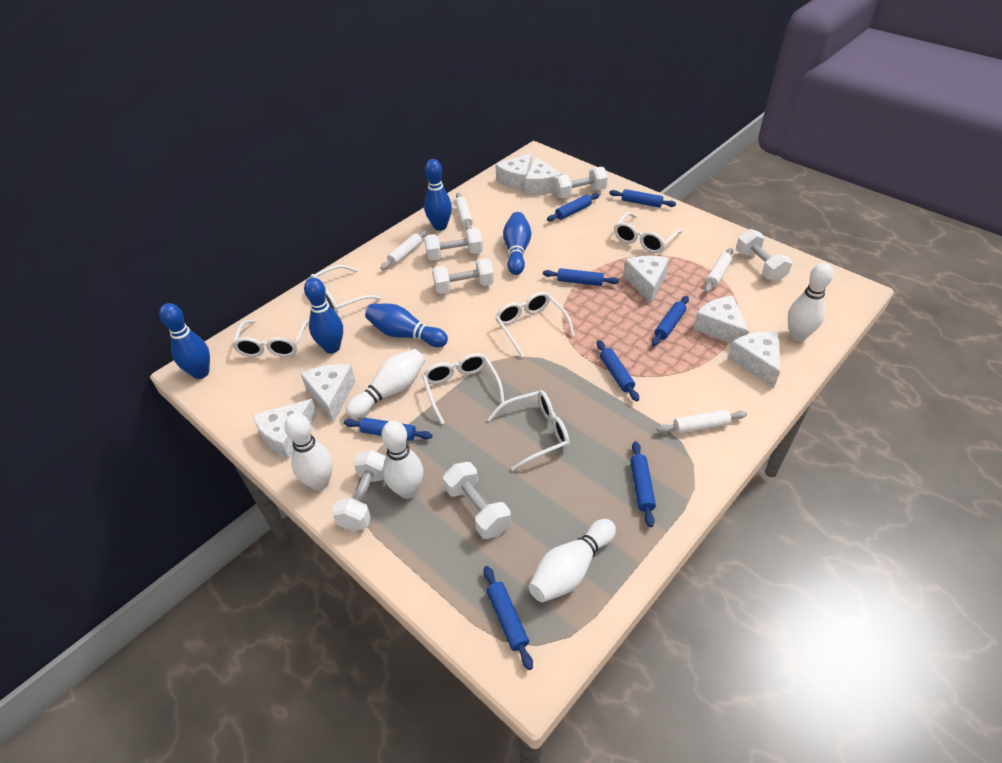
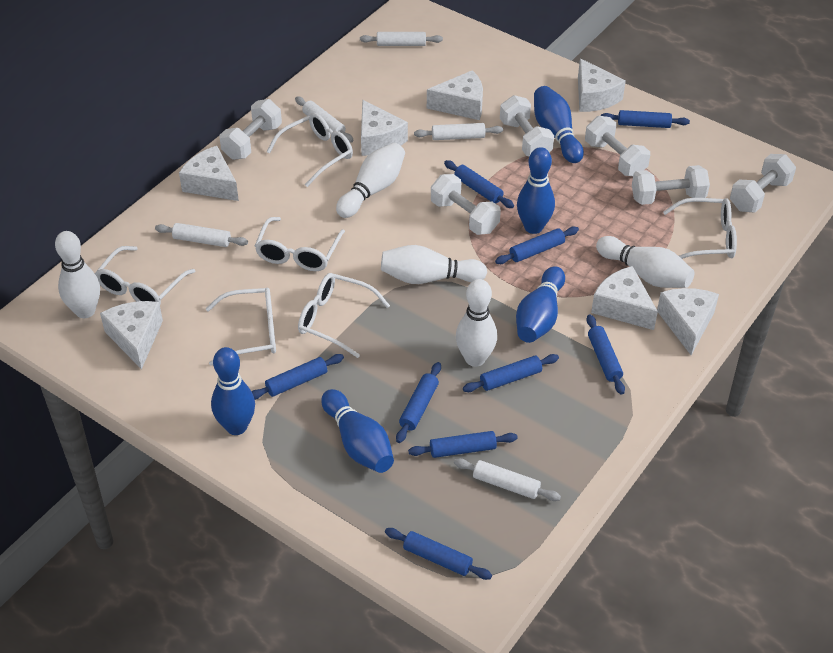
blue rolling pin: [344,417,432,441] [484,566,533,670] [543,268,619,286] [547,193,599,222] [597,340,639,401] [609,189,676,208] [630,441,656,527] [652,296,689,346] = 8 -> [252,354,344,400] [385,528,492,580] [396,362,441,443] [408,431,518,458] [444,160,514,208] [463,354,559,392] [495,227,579,264] [586,314,625,395] [601,110,690,128] = 9
white rolling pin: [381,230,428,270] [455,193,473,230] [657,409,747,434] [704,248,733,293] = 4 -> [155,223,248,247] [295,97,354,142] [360,32,443,46] [414,123,503,140] [454,458,561,501] = 5

